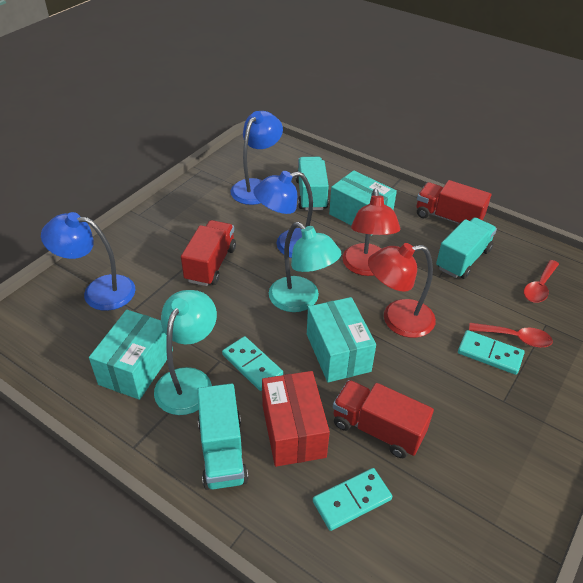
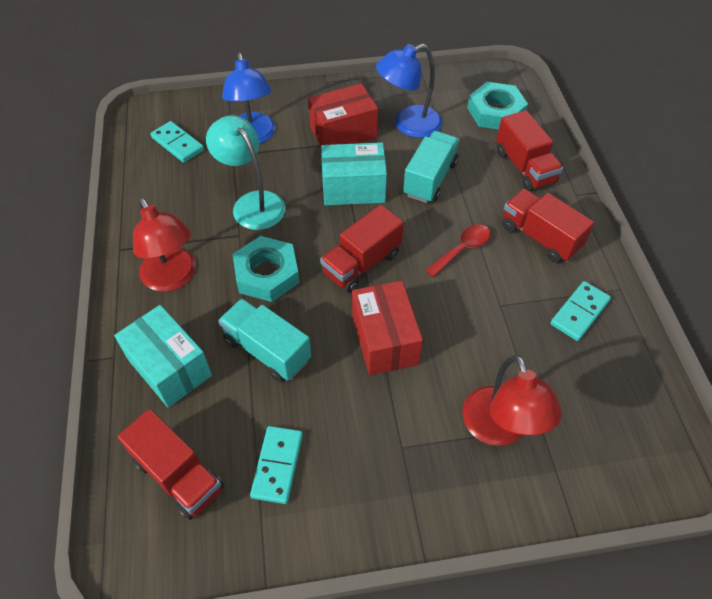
blue lamp: [41,212,136,311] [231,111,283,205] [253,171,313,258] = 3 -> [222,53,275,144] [376,44,442,138] = 2
red box: [262,371,330,467] = 1 -> [308,83,378,146] [352,280,423,375] = 2
red spoon: [469,323,553,348] [524,260,559,303] = 2 -> [425,224,491,277] = 1
red truck: [181,220,236,286] [333,380,434,458] [417,180,491,225] = 3 -> [117,409,224,520] [320,205,404,292] [496,110,563,191] [502,189,594,263] = 4
turquoise box: [89,310,173,400] [307,297,376,382] [329,170,397,236] = 3 -> [114,305,212,408] [321,142,387,206] = 2
turquoise lamp: [154,290,217,415] [269,222,341,312] = 2 -> [206,115,286,230] = 1
turquoise nut: none = 0 -> [233,236,300,302] [467,82,528,130] = 2
turquoise truck: [197,383,248,490] [295,157,329,211] [436,218,497,279] = 3 -> [218,298,311,382] [403,131,459,203] = 2

